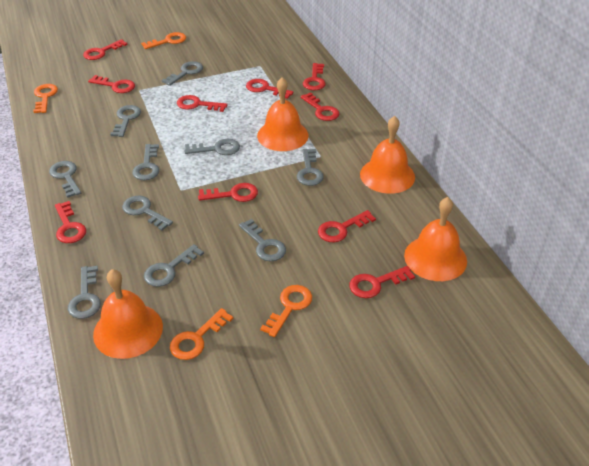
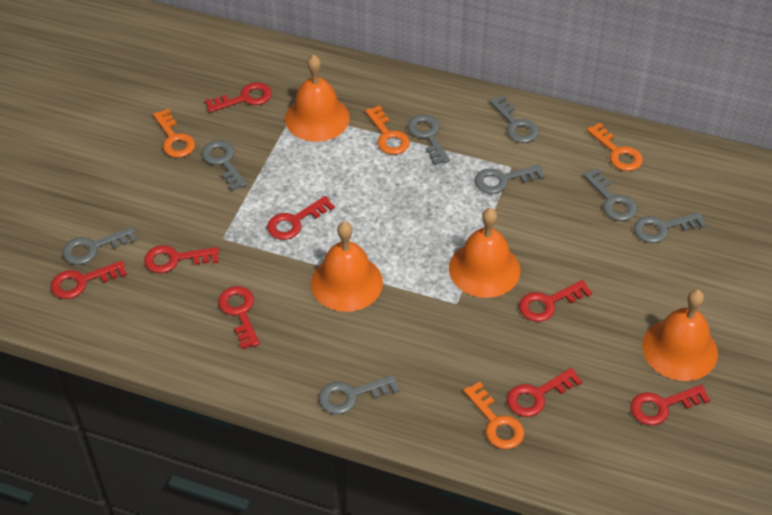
grey key: [49,161,81,198] [68,266,101,319] [110,105,141,137] [122,196,173,231] [132,144,159,180] [144,244,204,287] [161,61,203,86] [184,139,240,155] [239,219,286,261] [297,149,324,186] = 10 -> [62,227,137,265] [202,140,247,191] [319,375,399,414] [408,115,450,165] [475,164,545,194] [489,95,539,143] [583,168,637,221] [634,212,706,243] = 8
red key: [55,201,86,243] [83,39,128,60] [88,75,135,93] [177,95,227,112] [198,183,258,202] [246,79,293,99] [300,92,339,121] [303,63,326,90] [318,210,376,242] [349,266,415,298] = 10 -> [51,260,127,299] [144,245,219,273] [205,82,272,113] [218,286,260,349] [267,196,335,240] [507,368,582,417] [519,280,592,322] [631,385,710,425] = 8

